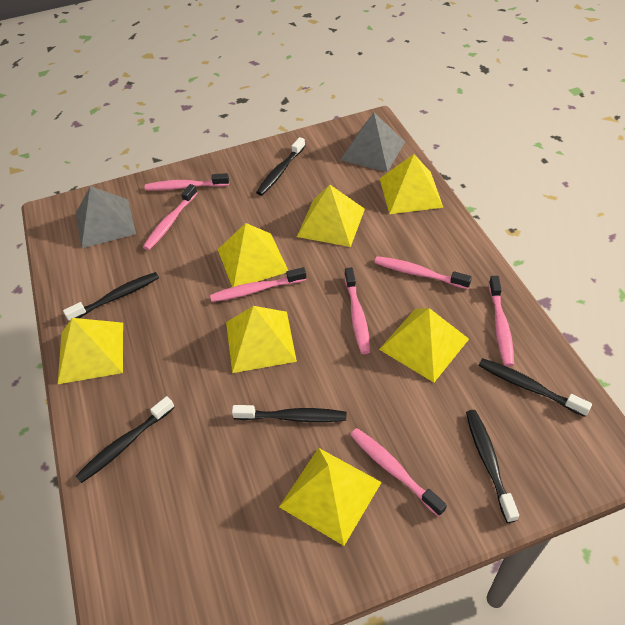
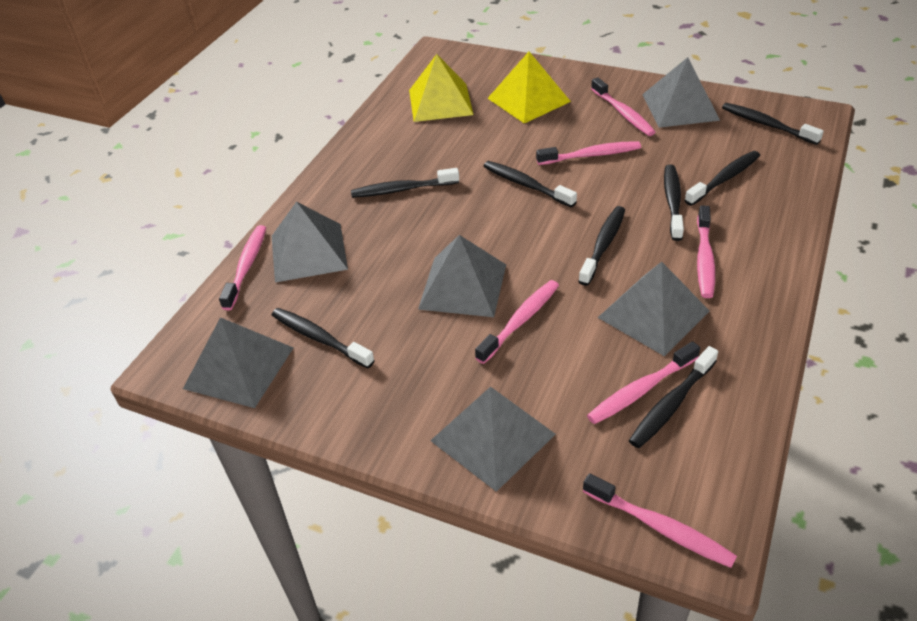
black toothbrush: [63,272,159,321] [76,396,175,483] [232,405,346,422] [256,137,305,196] [466,410,519,523] [478,358,592,417] = 6 -> [272,308,375,368] [351,168,459,198] [484,161,577,207] [578,206,625,286] [629,346,718,448] [664,165,684,241] [684,151,760,206] [722,103,824,145] = 8
grey pyramid: [76,186,136,249] [340,113,405,172] = 2 -> [183,317,293,408] [272,202,348,283] [418,235,506,317] [430,386,556,492] [598,262,709,356] [642,57,720,128] = 6
yellow pyramid: [58,318,123,384] [217,223,288,287] [226,306,297,373] [279,448,382,546] [297,185,365,247] [379,154,443,214] [379,308,469,382] = 7 -> [409,54,474,122] [487,52,571,124] = 2

